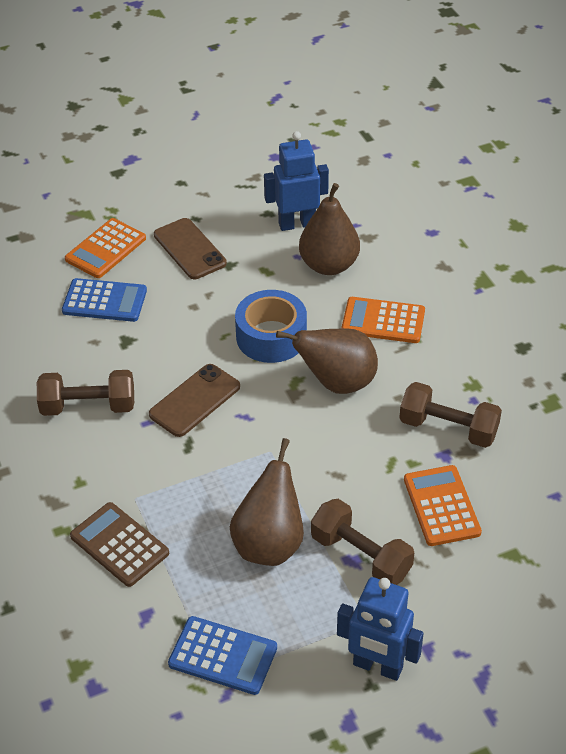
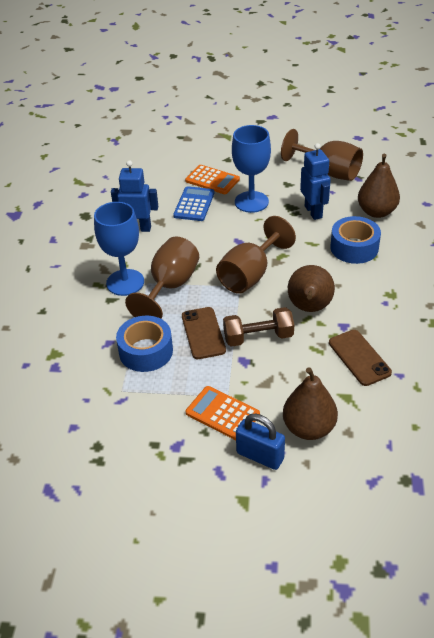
blue calculator: [62,278,147,322] [168,616,277,695] = 2 -> [173,186,215,221] = 1
blue goblet: none = 0 -> [94,202,144,296] [232,125,271,213] = 2
blue padlock: none = 0 -> [236,414,285,470] = 1
blue tape: [235,290,307,363] = 1 -> [116,316,173,372] [330,216,381,264] = 2
brown calculator: [70,502,169,587] = 1 -> none = 0
brown dumbbell: [37,370,134,416] [311,499,414,585] [399,382,502,448] = 3 -> [223,307,294,347] = 1
brown goblet: none = 0 -> [125,237,199,319] [216,216,296,294] [281,129,363,181] = 3
orange calculator: [65,218,146,278] [341,297,425,343] [404,465,482,546] = 3 -> [185,165,240,194] [185,386,260,440] = 2

